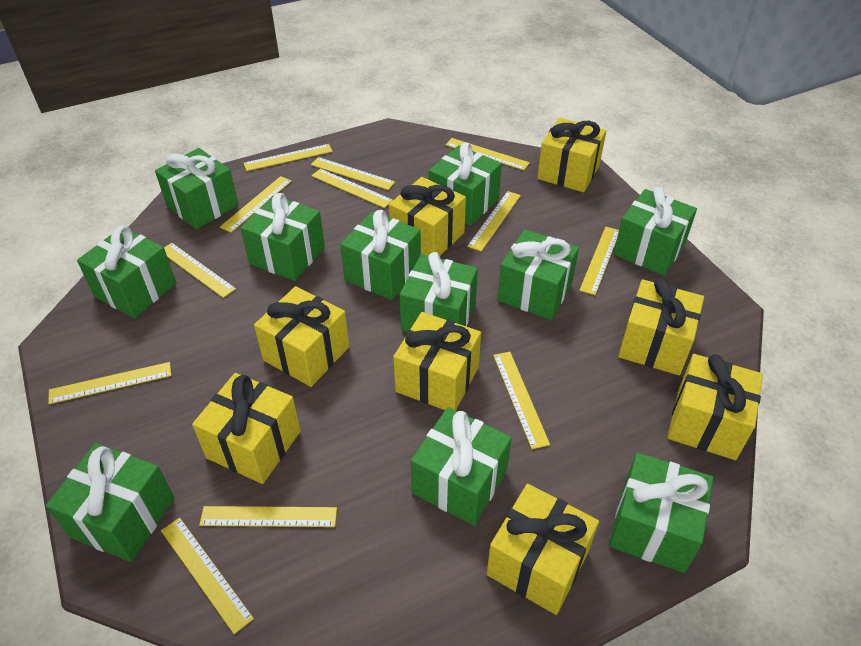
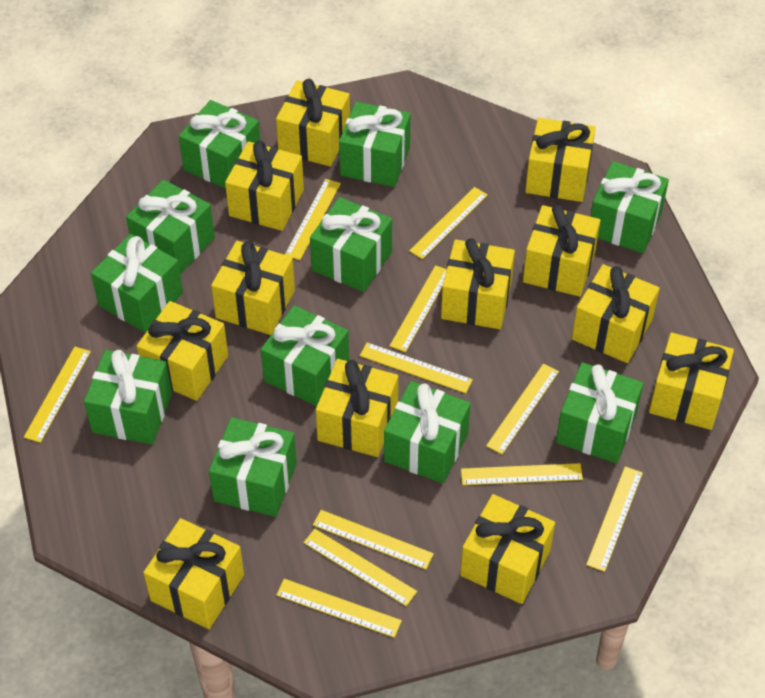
yellow gift: [192,373,301,484] [254,286,349,387] [389,177,466,256] [393,312,481,410] [487,484,599,615] [537,118,607,192] [618,278,704,375] [667,354,763,460] = 8 -> [137,301,228,401] [143,518,244,629] [211,241,295,335] [225,141,304,231] [276,79,350,167] [316,359,398,457] [441,238,515,329] [460,494,555,604] [523,205,601,297] [525,118,595,202] [572,264,660,363] [649,332,734,430] = 12
yellow ruler: [48,362,172,404] [161,518,254,634] [164,243,236,298] [199,506,337,527] [220,176,292,233] [244,144,333,171] [311,157,395,190] [311,169,393,208] [445,138,530,170] [467,191,521,252] [493,352,550,449] [579,227,619,295] = 12 -> [24,347,91,443] [276,579,402,638] [285,179,341,260] [303,529,417,606] [313,510,434,570] [360,342,473,393] [390,265,447,352] [409,187,488,259] [461,463,583,485] [486,364,559,454] [586,466,643,572] = 11

